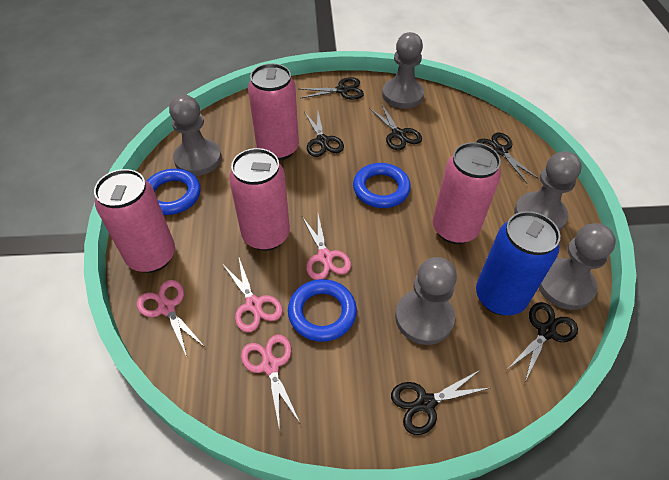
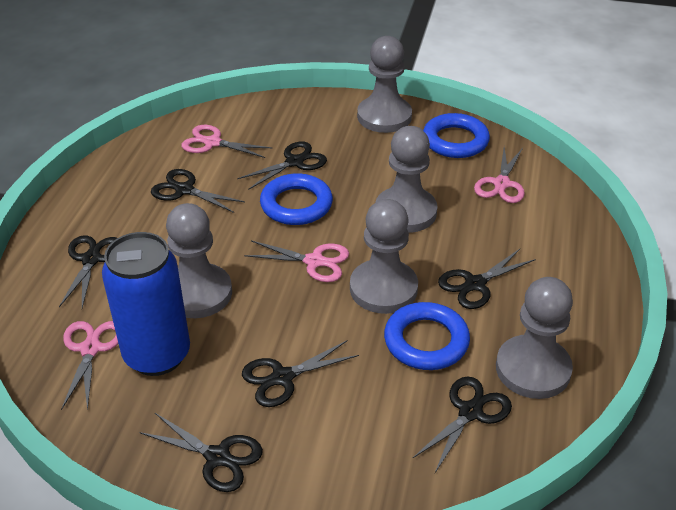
black scissors: [300,77,364,100] [304,111,344,157] [369,103,422,150] [391,370,490,435] [476,133,539,183] [508,302,578,382] = 6 -> [59,235,117,308] [139,413,263,492] [151,169,245,213] [237,142,327,190] [242,340,359,407] [412,377,512,473] [438,249,536,309] = 7
pink can: [94,169,175,273] [229,148,290,251] [248,63,299,161] [433,142,501,244] = 4 -> none = 0

